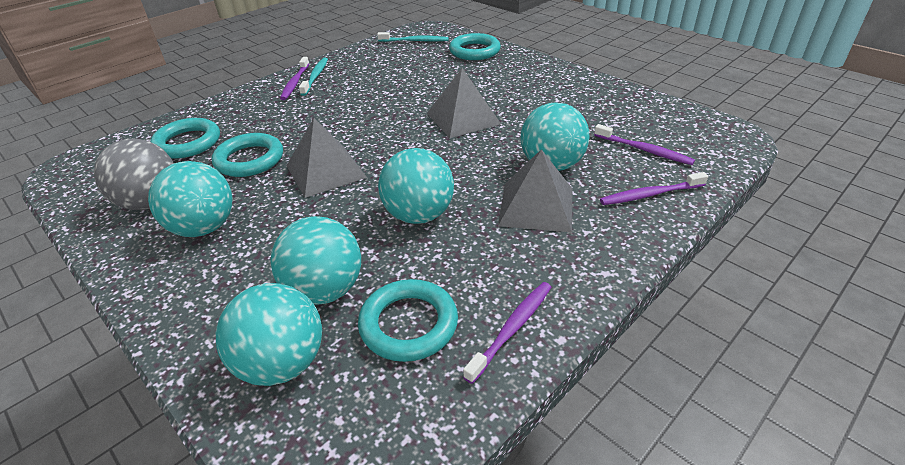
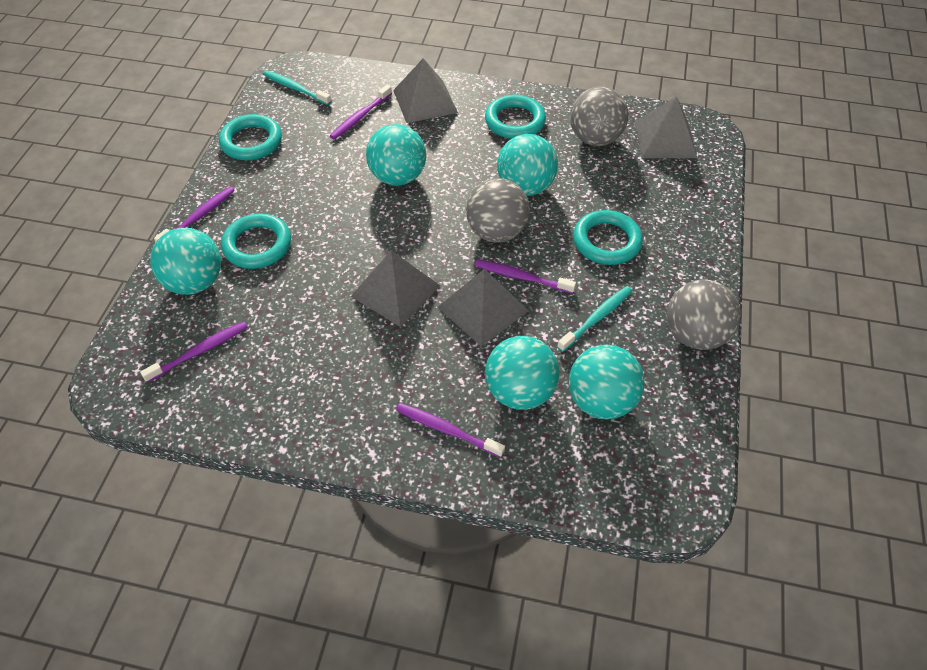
grey ball: [94,139,174,210] = 1 -> [466,178,530,243] [570,86,628,146] [667,279,741,350] = 3
grey pyramid: [287,118,367,198] [427,68,501,138] [498,149,572,232] = 3 -> [351,250,440,327] [393,58,458,123] [438,269,529,347] [634,96,697,158] = 4
purple toothbrush: [280,57,309,100] [463,282,551,384] [594,124,695,165] [600,172,708,205] = 4 -> [140,321,248,383] [154,187,235,242] [330,85,392,139] [396,403,505,458] [475,259,576,294] = 5

